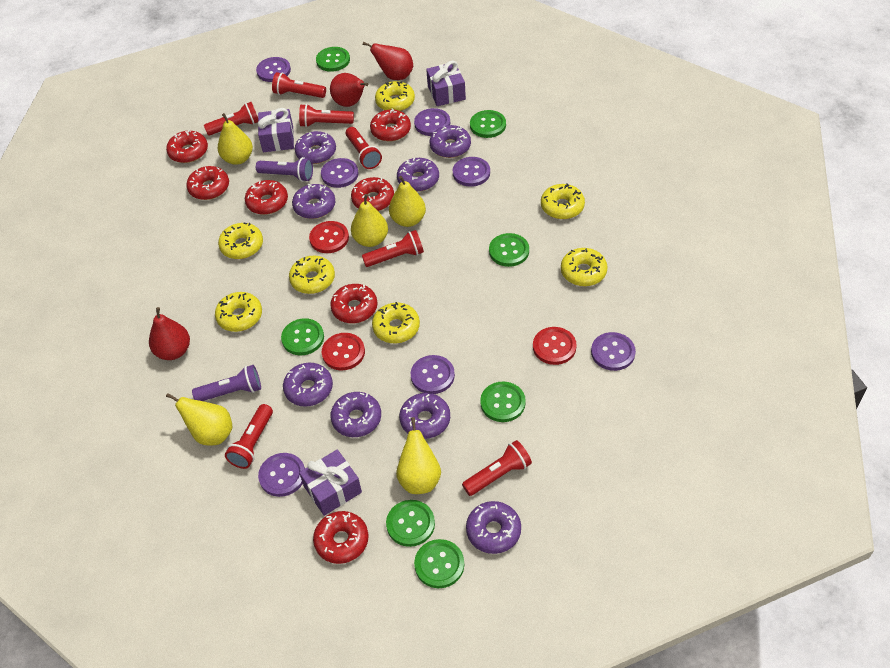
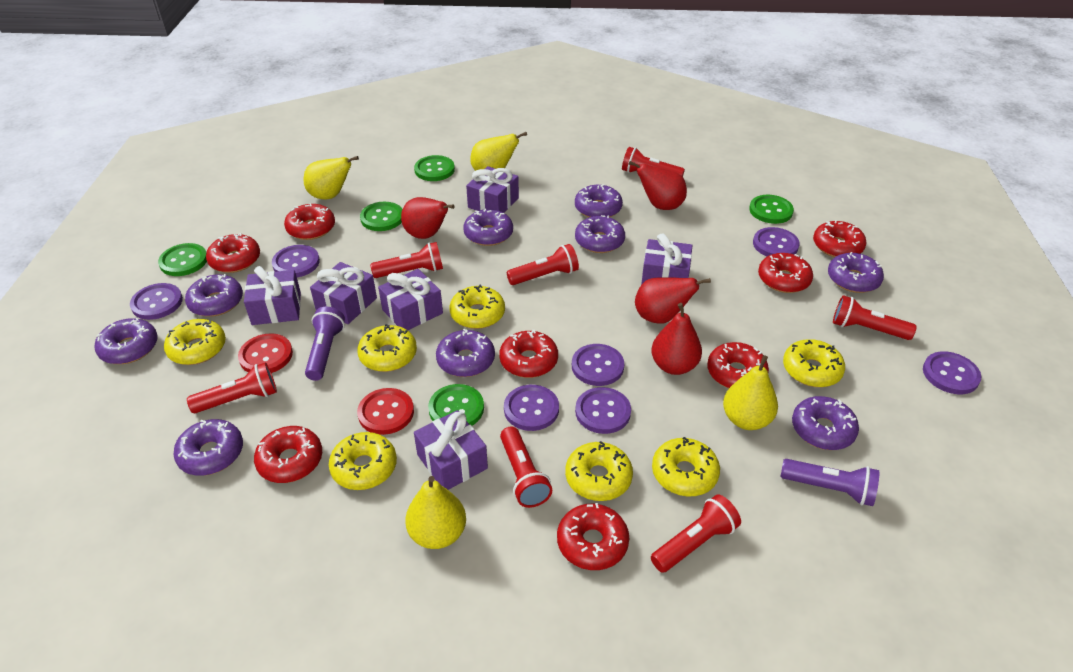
green button: [281,318,324,355] [316,47,350,72] [386,500,435,547] [414,539,464,588] [470,110,506,138] [480,381,526,422] [489,233,529,267] = 7 -> [158,243,207,276] [360,202,402,231] [414,155,455,181] [428,384,484,426] [749,195,794,224] = 5
purple donut: [283,363,333,407] [292,184,335,219] [295,131,336,164] [330,392,381,437] [397,158,439,192] [399,393,450,439] [430,125,471,158] [466,501,521,554] = 8 -> [95,318,158,364] [173,419,243,476] [185,274,243,317] [436,329,495,377] [463,209,513,246] [575,184,623,218] [575,215,625,253] [792,396,859,450] [828,252,884,293] = 9
purple gift: [257,108,294,152] [299,449,362,516] [426,61,466,106] = 3 -> [244,266,301,325] [310,262,377,324] [378,269,443,330] [414,410,488,490] [466,166,519,213] [641,234,693,285] = 6
red button: [309,221,349,253] [322,333,365,371] [533,327,577,365] = 3 -> [238,333,293,373] [357,388,414,435] = 2
red donut: [166,130,208,163] [186,166,229,200] [245,180,288,215] [313,511,368,564] [330,284,378,323] [351,177,394,211] [370,109,411,142] = 7 -> [206,233,260,273] [254,426,322,483] [284,203,335,240] [499,330,558,378] [557,503,629,570] [707,342,769,388] [758,253,813,293] [813,220,867,257] = 8
red pear: [149,307,190,360] [330,73,368,107] [363,42,413,80] = 3 -> [401,197,455,239] [629,161,687,210] [635,277,711,324] [651,303,702,375] = 4
yellow pear: [166,393,232,446] [218,113,253,165] [351,194,388,247] [389,176,426,227] [396,417,441,494] = 5 -> [304,156,359,199] [405,476,466,549] [470,132,527,171] [723,355,778,430] = 4

